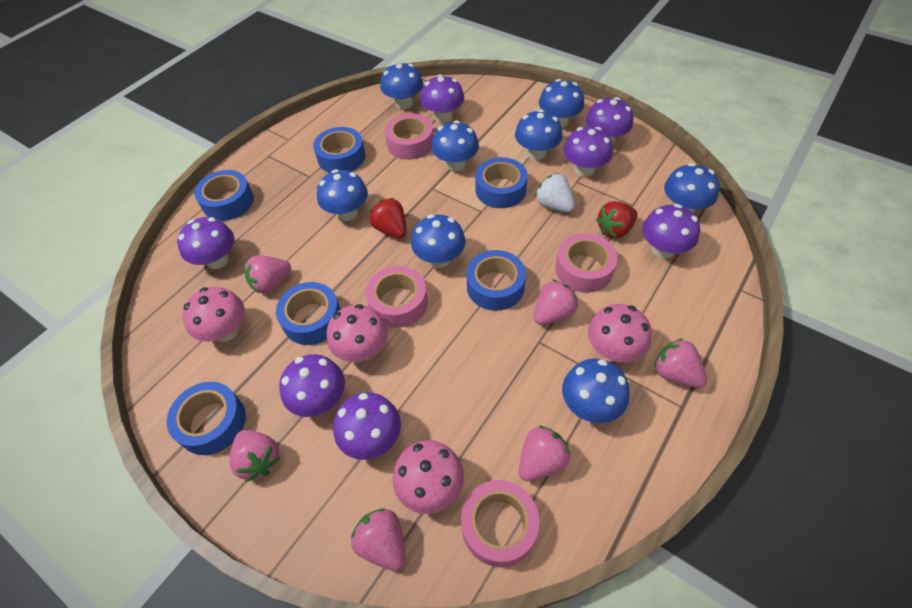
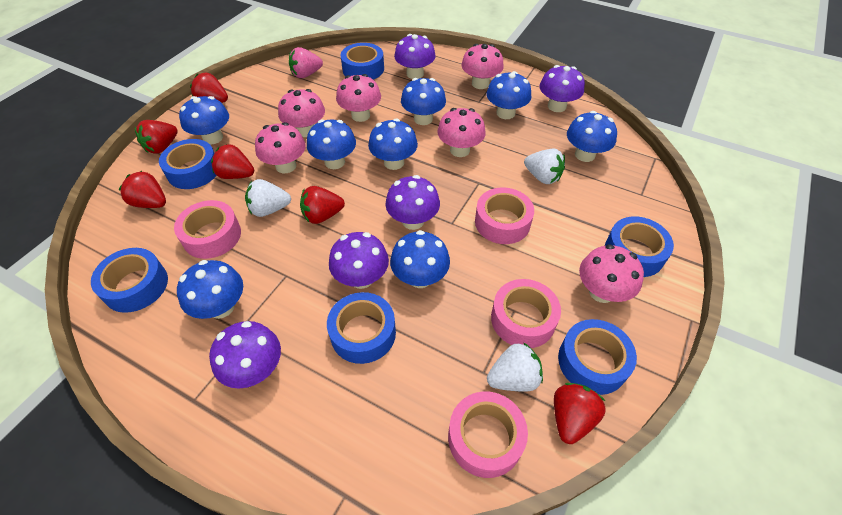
pink mushroom: [182,287,245,342] [327,304,388,362] [393,440,464,514] [588,304,652,362] = 4 -> [255,122,306,173] [278,89,325,137] [336,74,381,122] [437,108,486,157] [461,44,504,89] [579,244,644,303] = 6
pink strawberry: [230,430,281,482] [244,255,291,293] [351,508,405,571] [519,426,570,481] [534,280,578,325] [654,338,707,388] = 6 -> [289,47,323,78] = 1
purple mushroom: [177,217,234,269] [279,354,345,417] [333,392,401,460] [420,74,464,123] [563,127,613,177] [586,97,633,144] [642,204,700,259] = 7 -> [209,321,281,389] [329,232,389,289] [385,175,440,230] [394,34,436,79] [539,65,585,112] = 5
red strawberry: [370,198,407,238] [596,201,638,239] = 2 -> [119,171,166,208] [135,120,178,154] [190,73,228,103] [211,144,254,179] [300,186,345,224] [554,383,606,444] = 6
white strawberry: [535,173,575,212] = 1 -> [245,179,291,217] [487,342,543,391] [524,149,565,184] = 3

